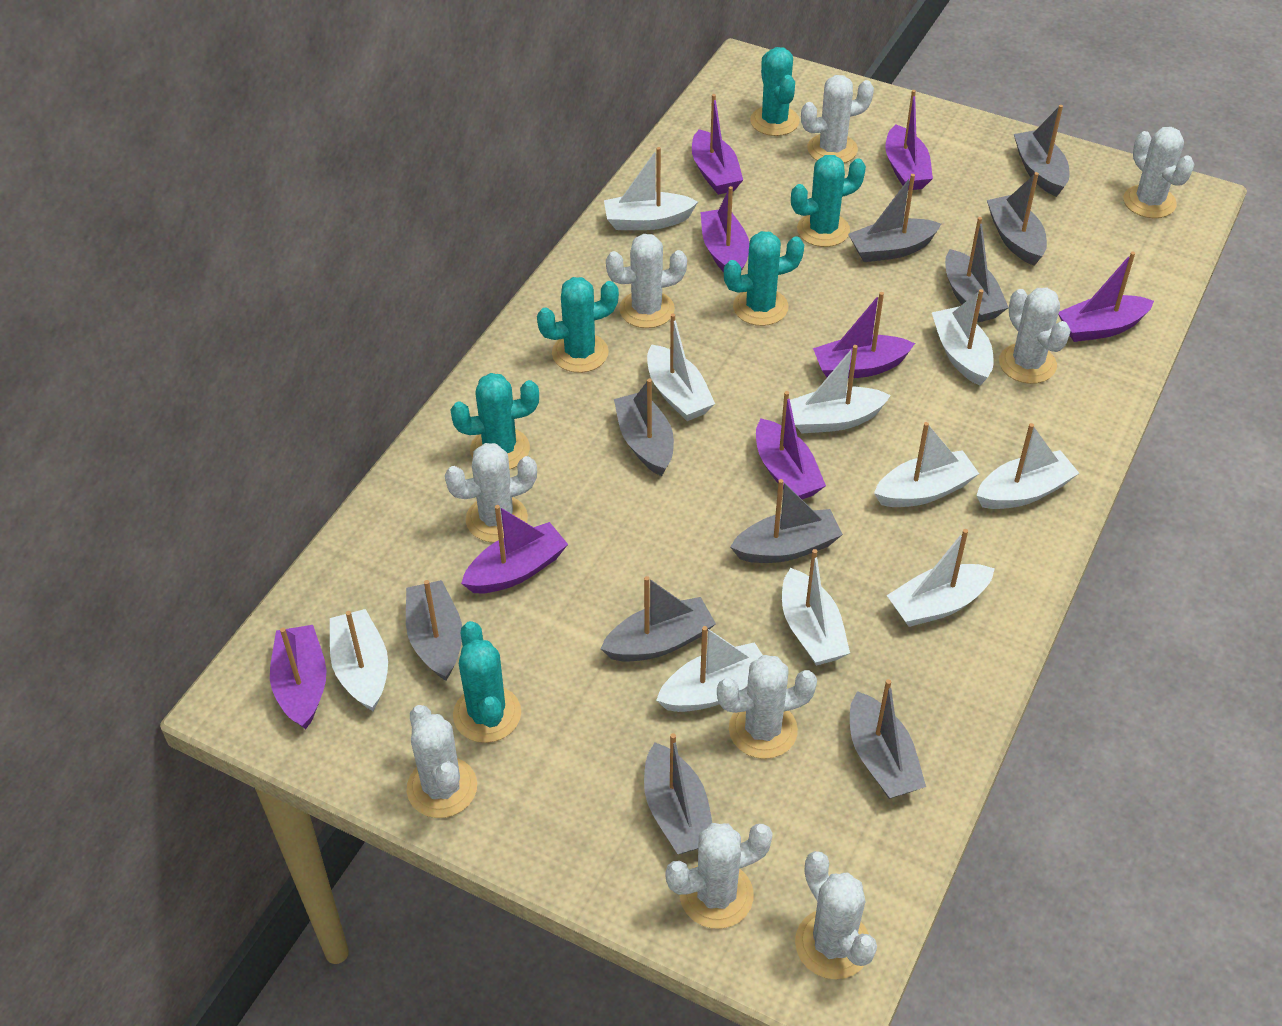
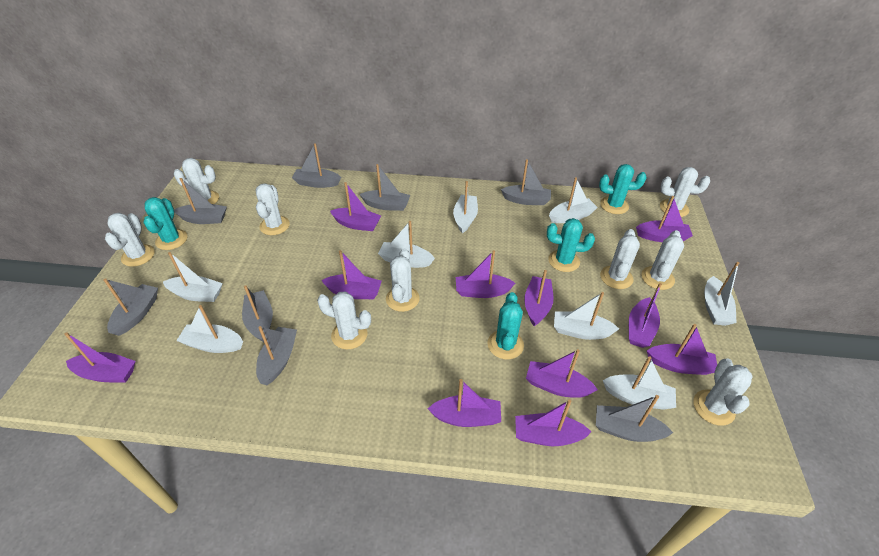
grey boat: [406,580,462,681] [600,576,716,661] [614,379,674,476] [644,733,712,854] [730,479,843,563] [848,174,941,262] [850,679,926,799] [945,217,1009,322] [987,172,1047,266] [1014,105,1069,197] = 10 -> [103,278,158,336] [174,178,227,224] [242,285,273,342] [256,326,297,385] [292,143,341,188] [360,164,410,211] [501,159,551,205] [596,395,673,442] = 8
purple boat: [270,625,326,730] [461,505,568,593] [692,94,743,195] [700,186,749,272] [756,391,826,499] [813,292,915,379] [885,90,933,190] [1058,252,1154,342] = 8 -> [64,332,135,383] [321,250,382,299] [330,182,381,231] [428,379,501,427] [456,250,515,298] [515,399,591,446] [524,270,553,326] [526,349,598,398] [629,283,662,348] [636,196,693,242] [647,324,717,375] = 11
turquoise cactus: [451,373,539,470] [453,621,521,743] [537,277,619,373] [724,231,804,326] [750,47,800,136] [791,155,866,247] = 6 -> [144,197,187,250] [488,292,524,359] [547,218,595,272] [599,164,647,214] = 4
white boat: [330,609,388,711] [604,147,698,230] [647,313,715,421] [656,626,763,712] [782,549,850,666] [790,345,891,433] [874,422,979,507] [887,529,995,627] [932,289,993,386] [976,423,1079,509] = 10 -> [163,252,223,302] [176,305,243,353] [378,221,435,268] [453,181,478,233] [549,177,598,223] [554,292,619,340] [603,356,676,410] [704,262,739,326] = 8

